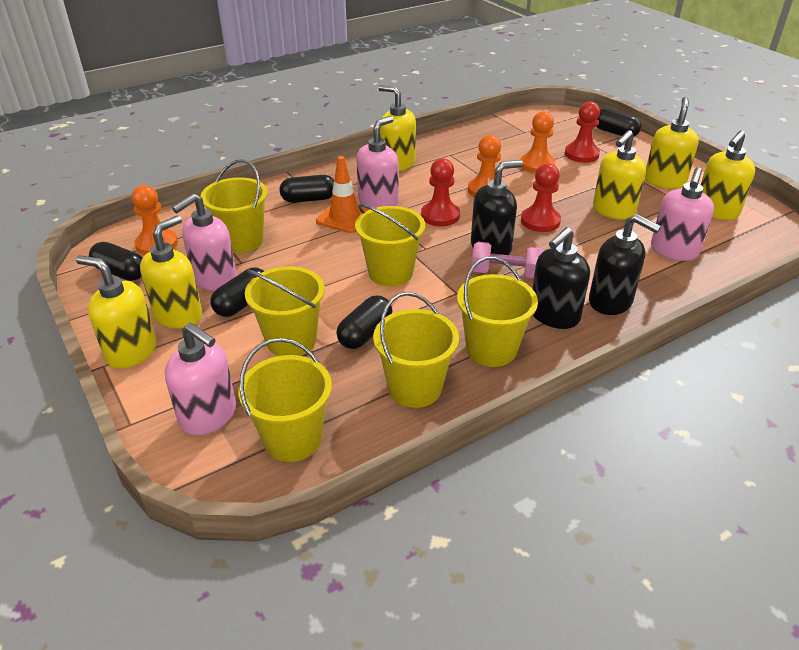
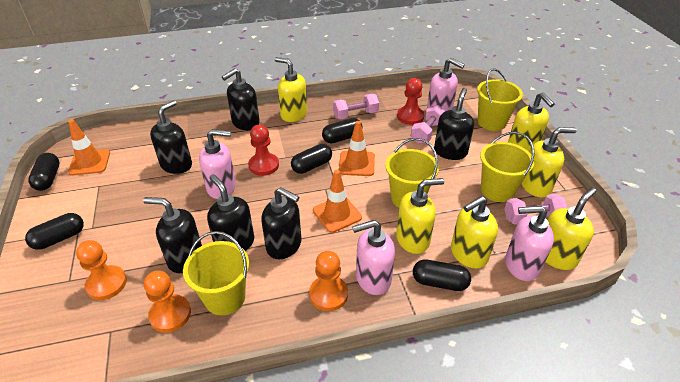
black soap dispenser: [471,160,523,255] [532,227,590,329] [589,214,661,315] = 3 -> [143,197,202,273] [150,100,192,174] [207,174,254,251] [222,68,260,130] [261,187,301,259] [434,88,474,160] = 6
orange traffic cone: [316,156,370,233] = 1 -> [68,119,110,175] [313,170,362,233] [339,121,375,176] = 3
pink dumbbell: [472,242,544,278] = 1 -> [333,94,379,120] [411,105,445,144] [505,194,567,225] = 3
red pawn: [421,158,460,226] [521,163,561,232] [565,101,600,163] = 3 -> [248,125,279,176] [397,78,424,125] = 2
yellow bucket: [200,159,268,253] [238,338,332,462] [245,266,325,356] [355,204,425,287] [373,292,459,408] [457,256,538,367] = 6 -> [183,231,249,316] [385,138,439,208] [477,68,523,131] [480,132,535,202] = 4

